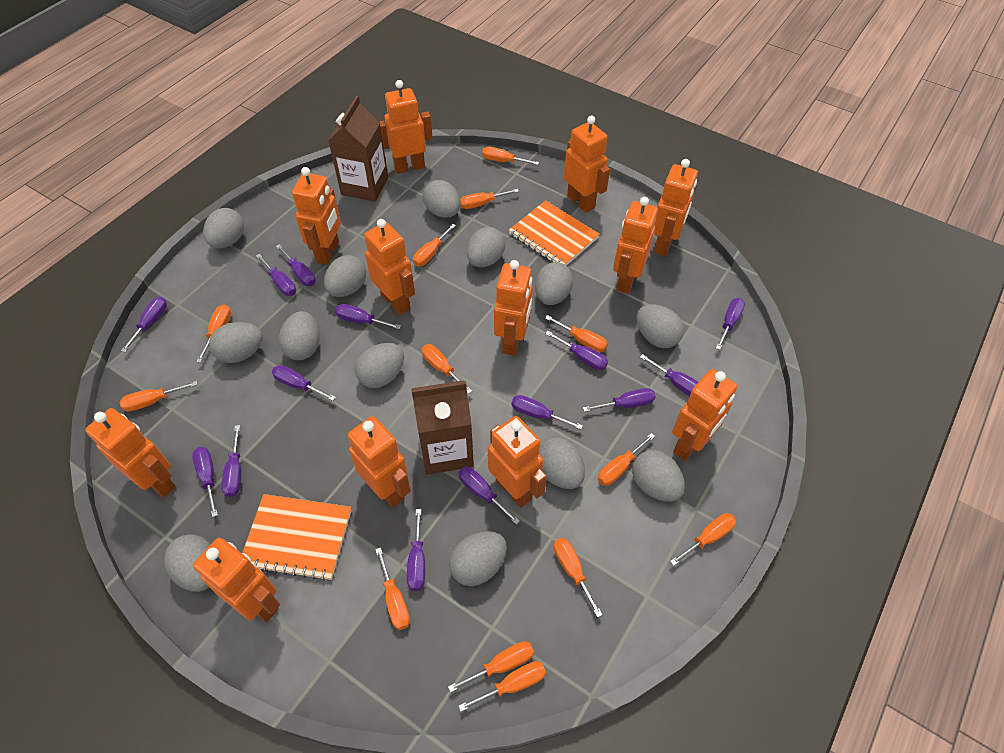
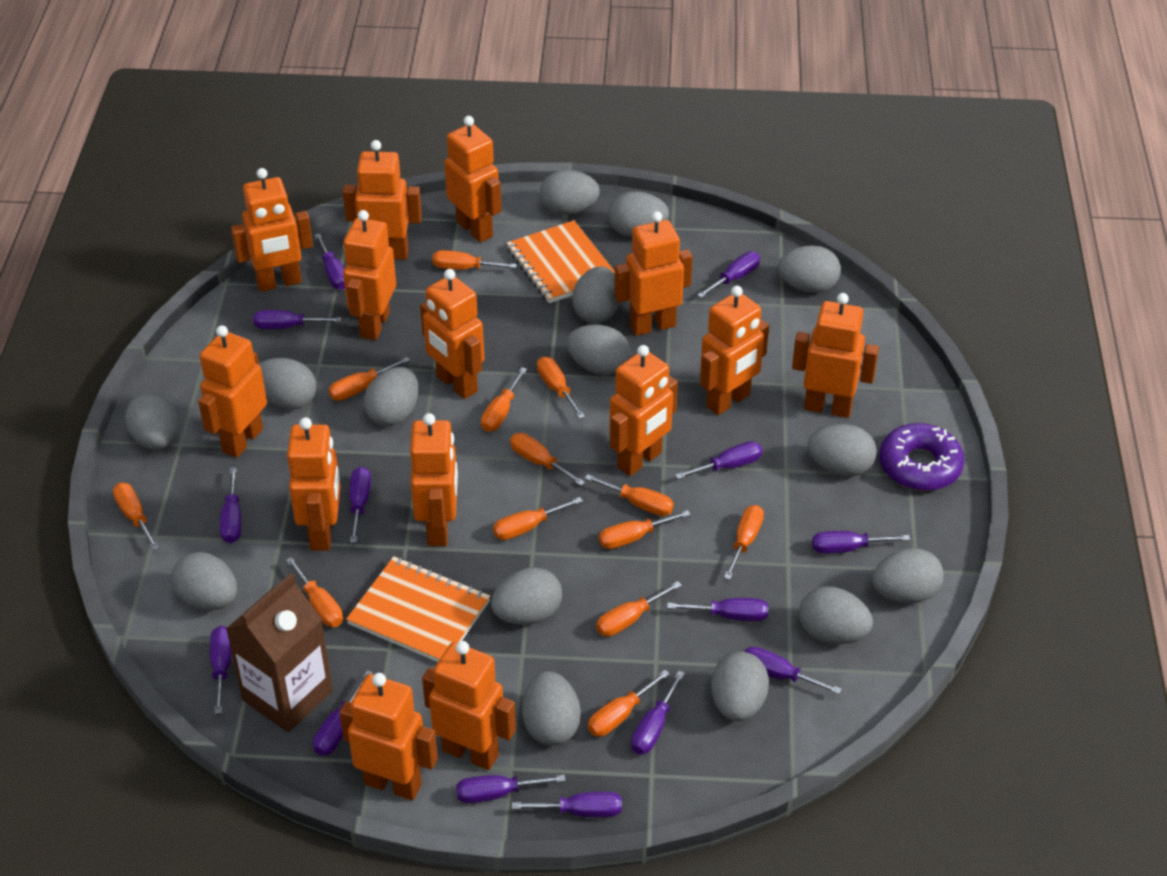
brown carton: [328,96,388,202] [411,381,474,475] = 2 -> [226,573,333,732] = 1
grey egg: [164,534,211,592] [203,208,244,248] [209,322,263,363] [279,311,320,360] [324,255,366,297] [355,343,404,388] [423,180,460,218] [449,531,507,586] [467,227,505,267] [535,262,573,305] [539,438,585,489] [632,450,685,502] [636,304,684,348] = 13 -> [125,393,179,450] [171,552,237,610] [259,358,316,410] [364,367,419,426] [491,567,562,625] [522,671,581,746] [540,170,600,215] [566,325,630,375] [572,266,619,323] [608,191,669,237] [711,652,769,721] [778,245,841,293] [799,587,873,644] [807,424,877,476] [872,548,944,604] = 15
orange robot: [85,408,176,498] [193,538,280,622] [292,167,341,265] [348,416,411,508] [364,219,415,315] [379,80,433,174] [488,416,547,508] [494,260,533,356] [564,115,610,213] [613,197,658,294] [654,159,698,256] [672,369,737,461] = 12 -> [198,325,267,458] [231,168,313,292] [287,417,341,551] [339,673,438,800] [343,140,422,260] [343,210,396,340] [410,413,458,546] [420,269,484,399] [422,641,516,770] [444,116,502,243] [610,345,678,476] [614,211,693,336] [700,286,769,415] [792,293,879,418] = 14
purple donut: none = 0 -> [879,423,964,491] = 1

